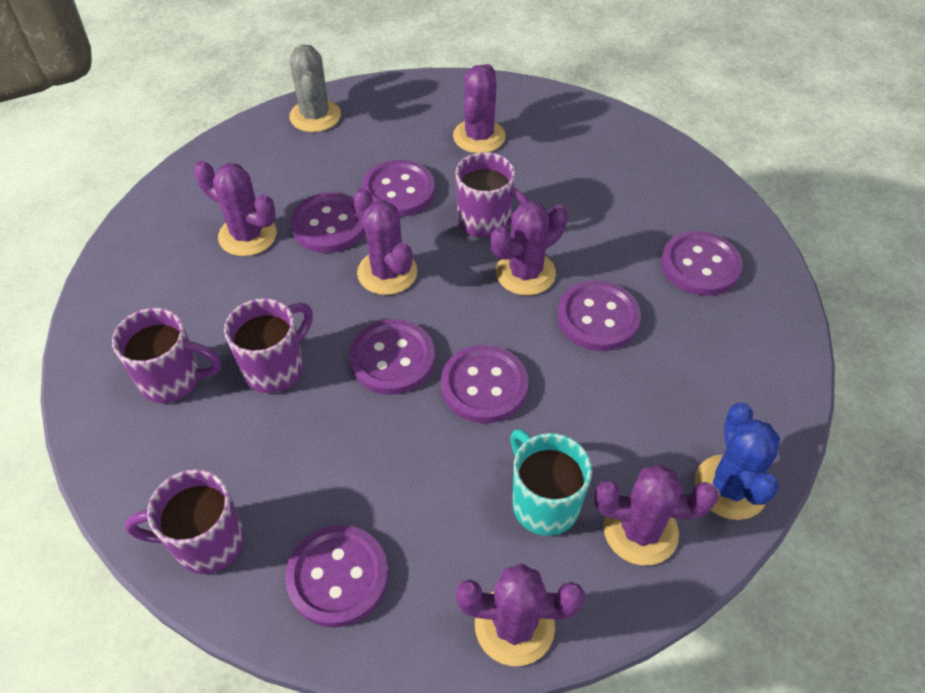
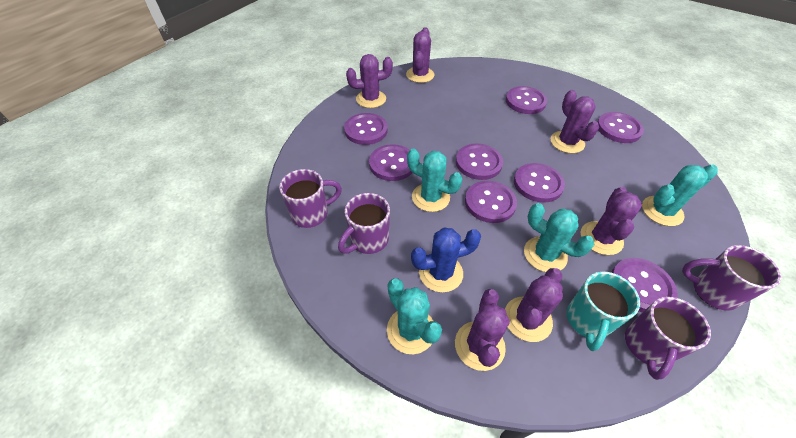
grey cactus: [289,44,341,132] = 1 -> none = 0
purple button: [285,525,388,627] [290,192,365,253] [349,319,435,395] [362,160,435,217] [441,345,528,423] [557,280,641,351] [661,231,743,296] = 7 -> [344,113,388,145] [369,144,412,181] [456,143,503,180] [465,181,517,223] [506,86,547,114] [514,163,565,203] [597,112,644,143] [611,258,677,313] = 8
turquoise cactus: none = 0 -> [387,278,442,354] [407,148,462,212] [524,203,594,272] [642,165,718,226] = 4

